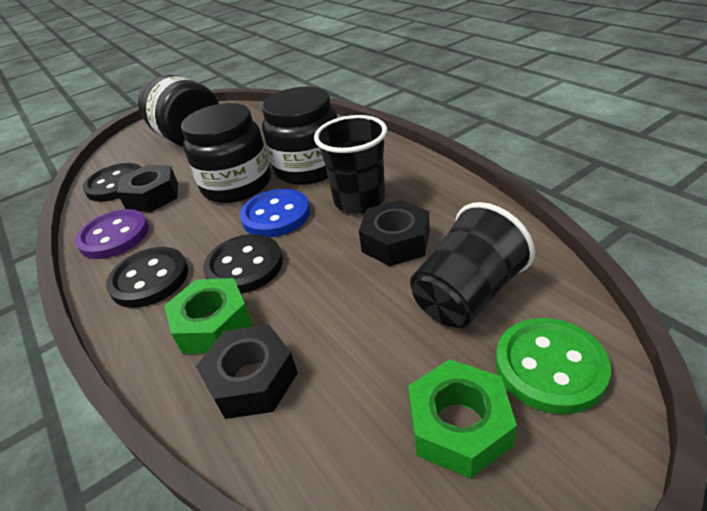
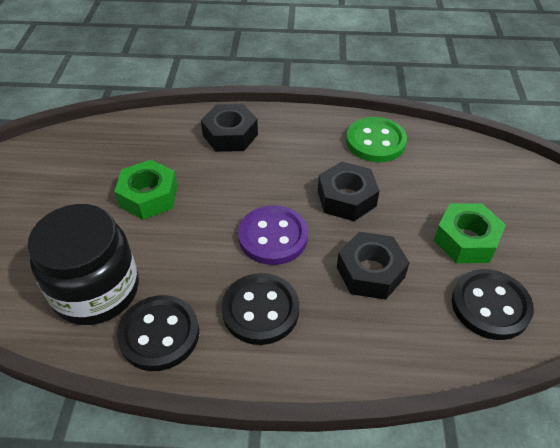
black cup: [314,115,388,214] [410,202,535,328] = 2 -> none = 0
black jar: [138,75,219,147] [181,103,271,203] [262,87,337,185] = 3 -> [28,204,139,325] = 1
blue button: [240,189,310,237] = 1 -> none = 0

